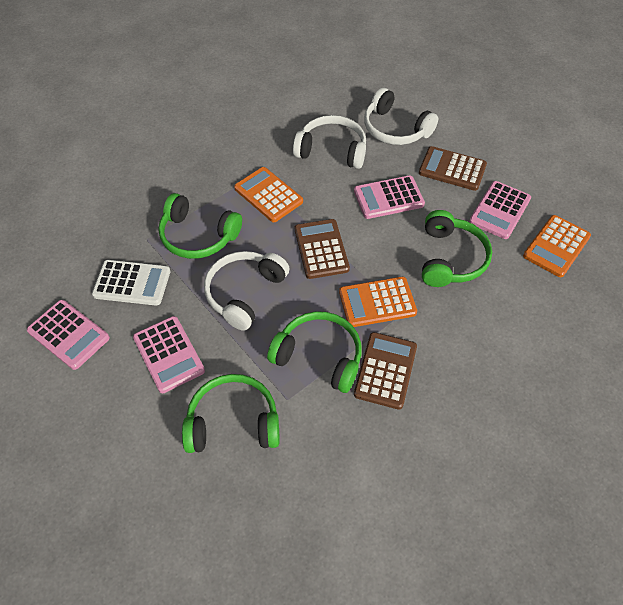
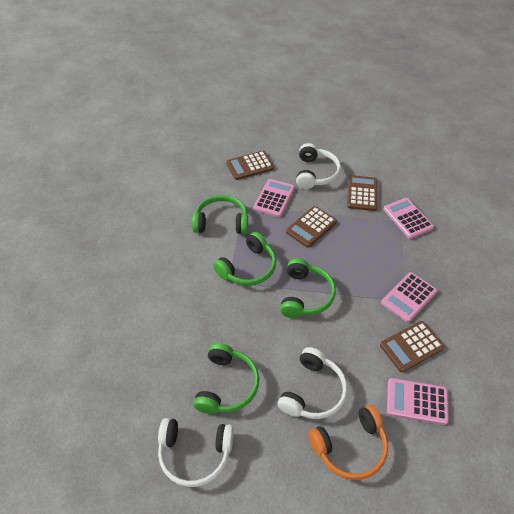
brown calculator: [295,219,350,279] [354,332,417,410] [419,146,487,191] = 3 -> [226,151,274,180] [286,206,337,248] [347,175,377,211] [380,321,445,372] = 4
orange calculator: [234,167,303,222] [339,277,417,327] [523,215,591,277] = 3 -> none = 0
orange headphones: none = 0 -> [309,405,388,480] = 1
white calculator: [92,260,170,306] = 1 -> none = 0

